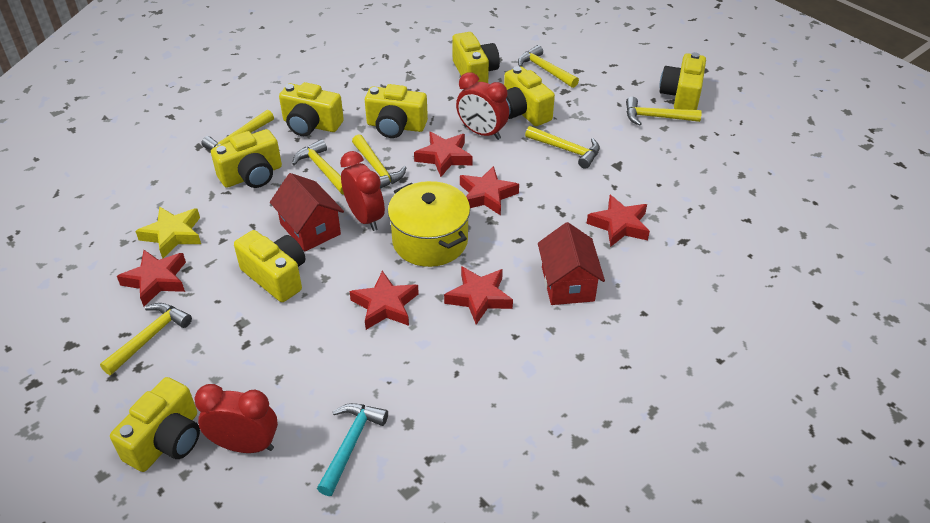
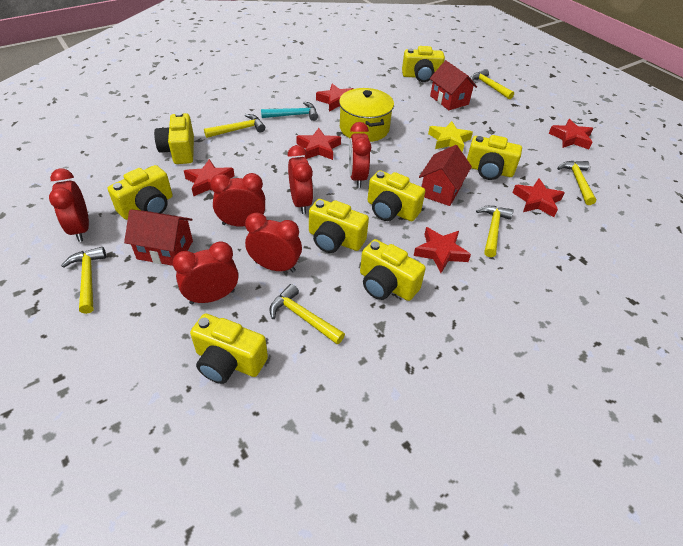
red clock: [194,384,278,453] [340,151,385,231] [456,72,509,140] = 3 -> [49,169,89,242] [173,241,238,304] [210,173,265,227] [245,212,302,272] [288,145,313,214] [349,122,371,188] = 6
red house: [270,173,344,252] [538,222,605,305] = 2 -> [124,209,193,266] [419,145,472,206] [430,61,477,110] = 3
yellow hammer: [100,303,192,375] [201,110,274,150] [292,139,344,195] [352,134,407,189] [518,45,579,88] [525,126,600,169] [626,97,702,126] = 7 -> [61,247,106,314] [204,114,265,138] [270,284,345,344] [470,69,514,100] [476,206,513,257] [557,161,596,205] = 6

